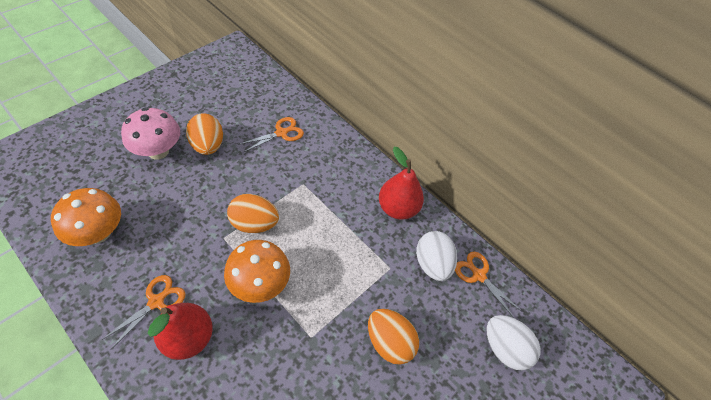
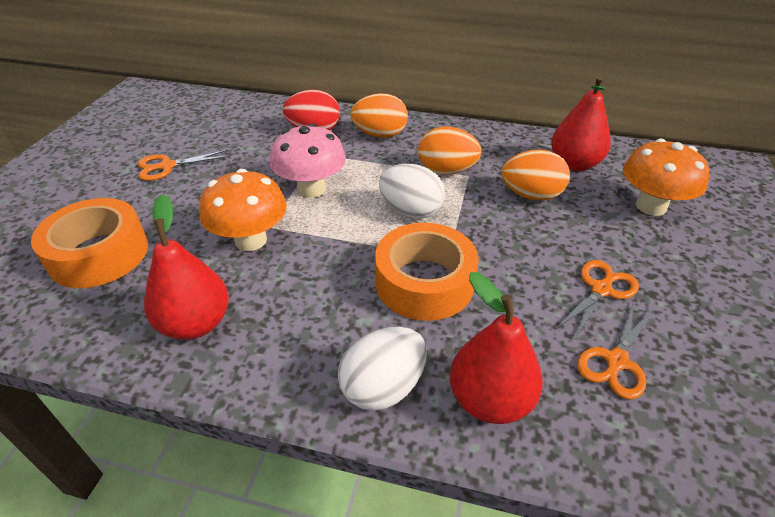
orange tape: none = 0 -> [31,198,148,288] [375,223,479,321] = 2
red egg: none = 0 -> [283,89,340,130] = 1
red pear: [148,303,213,360] [379,147,424,220] = 2 -> [144,194,229,340] [450,272,543,424] [551,76,611,171] = 3

